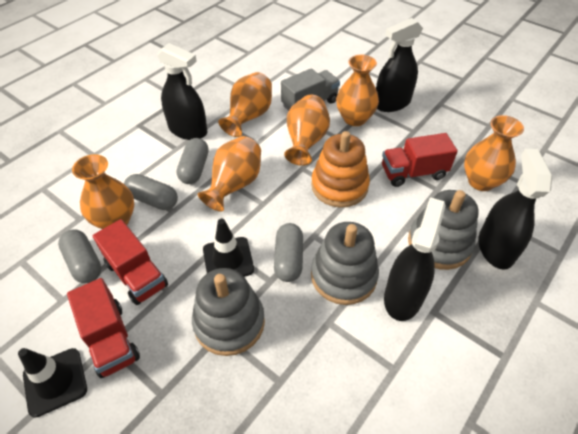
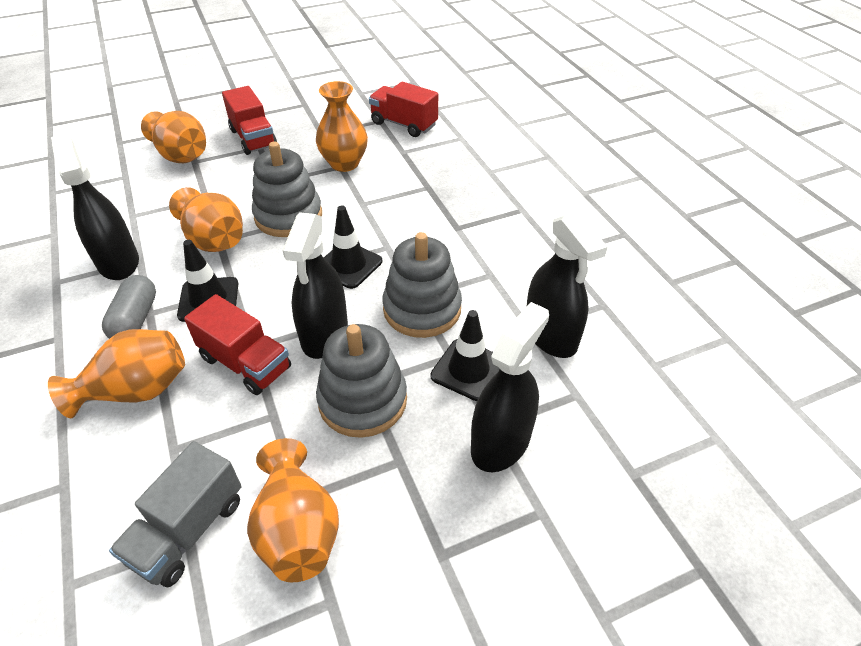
black traffic cone: [18,348,87,418] [203,219,254,277] = 2 -> [177,240,238,322] [324,205,382,289] [430,310,500,401] = 3
grey capsule: [58,229,101,283] [124,174,178,210] [177,138,209,184] [274,223,303,282] = 4 -> [102,275,156,339] = 1
orange stacking toy: [311,131,370,208] = 1 -> none = 0
orange vase: [72,154,134,229] [198,136,261,212] [218,72,272,137] [284,95,330,166] [336,55,379,126] [464,115,524,191] = 6 -> [48,329,185,418] [141,111,206,163] [169,187,243,252] [247,438,339,582] [316,81,368,172] = 5

